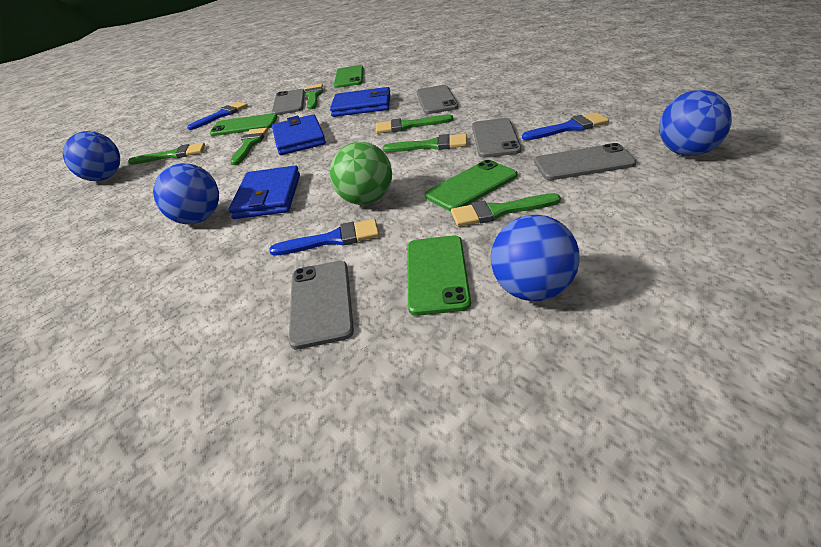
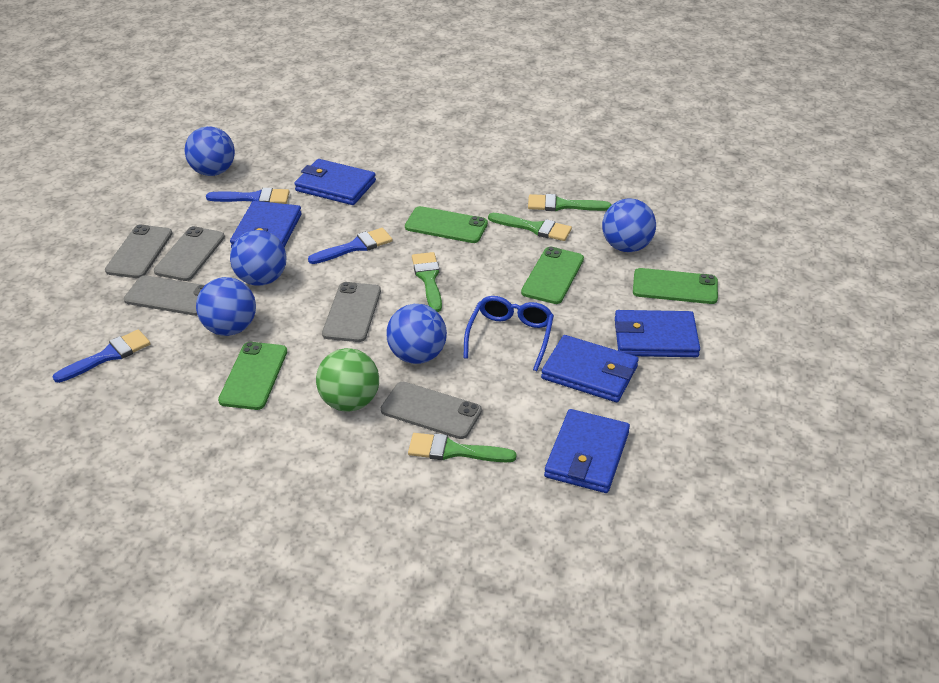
blue ball: [63,131,120,181] [153,163,219,224] [491,214,580,301] [659,90,732,156] = 4 -> [184,126,235,176] [196,277,256,336] [230,230,287,286] [386,304,447,364] [602,198,656,252] = 5
blue glasses: none = 0 -> [463,296,554,371] = 1
blue wallet: [229,166,300,219] [272,114,326,155] [330,87,391,117] = 3 -> [230,201,302,248] [294,159,376,205] [541,335,639,402] [544,409,630,493] [615,310,700,357] = 5
green brush: [128,143,205,165] [230,128,268,165] [305,84,323,110] [376,114,453,134] [383,134,468,152] [451,193,561,227] = 6 -> [408,433,517,462] [412,252,442,312] [488,213,572,241] [528,194,611,211] = 4

